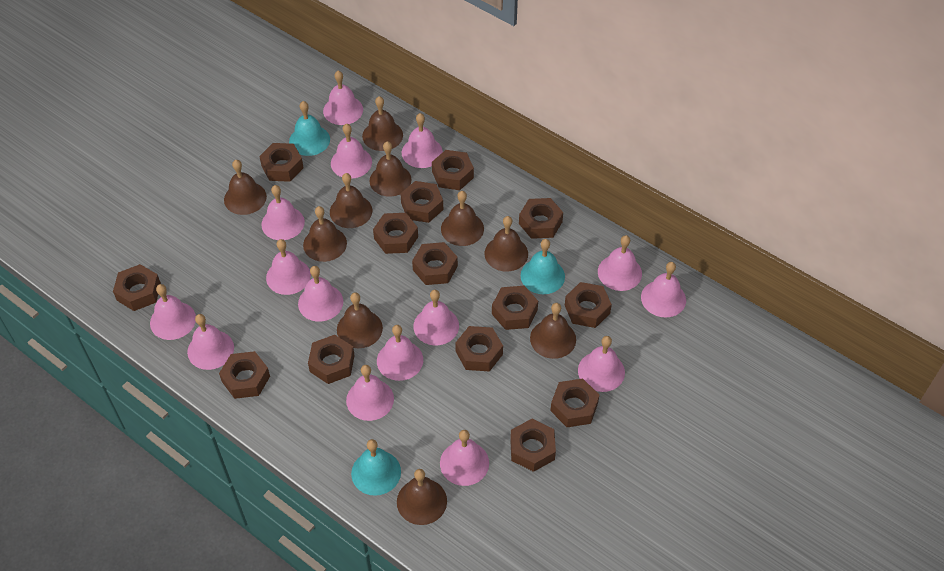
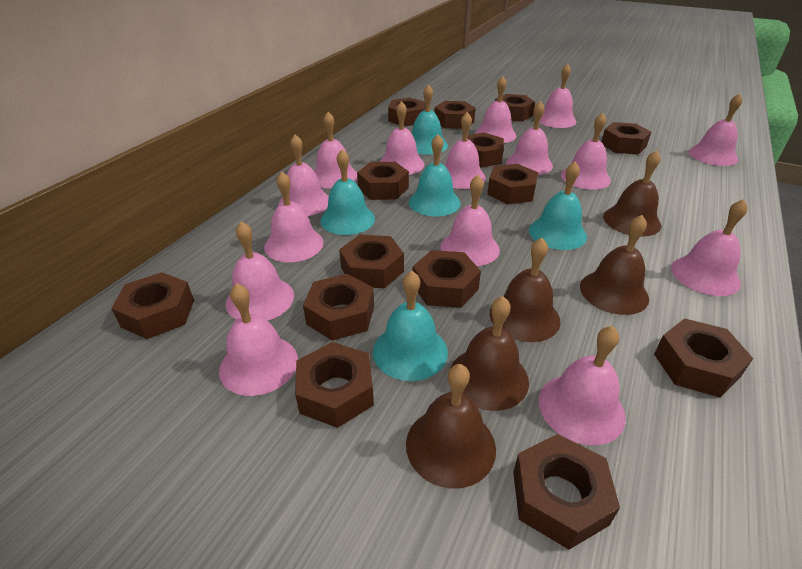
brown bell: [224,160,267,215] [303,206,347,262] [330,173,372,228] [337,293,383,348] [362,96,403,151] [370,142,411,197] [397,469,447,525] [441,191,484,246] [485,216,528,271] [530,303,576,359] = 10 -> [406,364,496,489] [450,296,529,411] [489,238,560,342] [580,215,649,315] [603,150,661,236] = 5
turquoise bell: [289,101,330,156] [351,439,401,496] [521,239,565,294] = 3 -> [320,149,375,235] [373,271,448,381] [409,134,461,217] [412,85,448,155] [529,161,587,250] = 5

